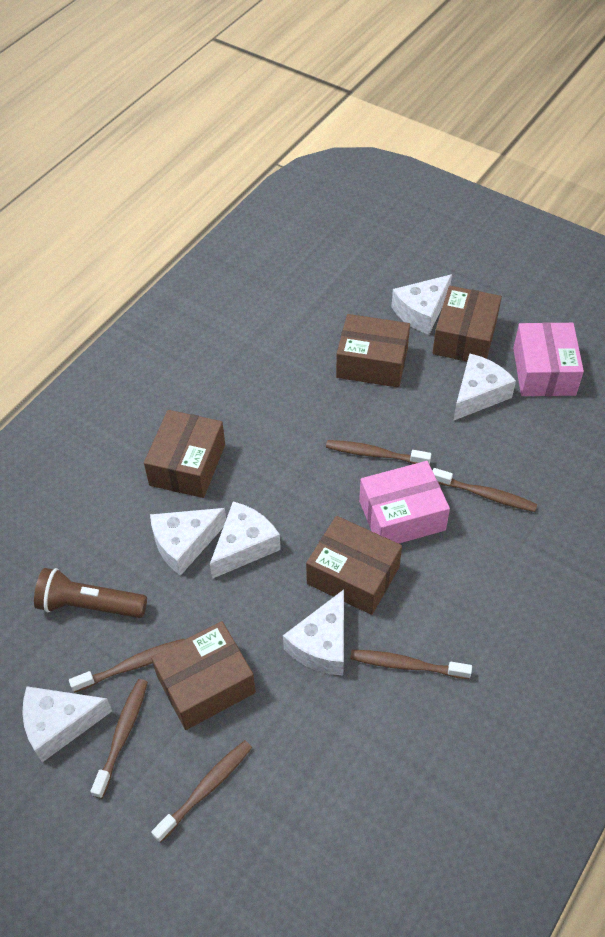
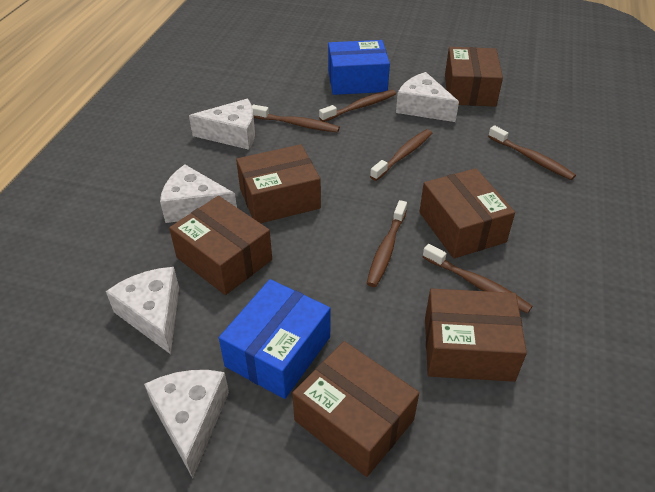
blue box: none = 0 -> [219,279,330,399] [328,40,390,95] = 2
brown box: [144,410,225,498] [151,621,256,730] [306,516,402,615] [336,314,410,388] [433,286,502,361] = 5 -> [169,196,272,295] [236,144,321,223] [292,341,419,477] [420,168,515,259] [425,289,527,382] [445,47,503,107] = 6
brown flashlight: [34,568,147,618] = 1 -> none = 0
pink box: [359,461,450,544] [513,322,584,396] = 2 -> none = 0
white cheese: [22,686,112,762] [150,508,226,576] [210,502,281,579] [283,590,344,675] [391,274,452,335] [453,354,516,421] = 6 -> [106,267,179,354] [144,370,229,478] [160,165,237,223] [189,99,255,150] [396,72,459,122] = 5

